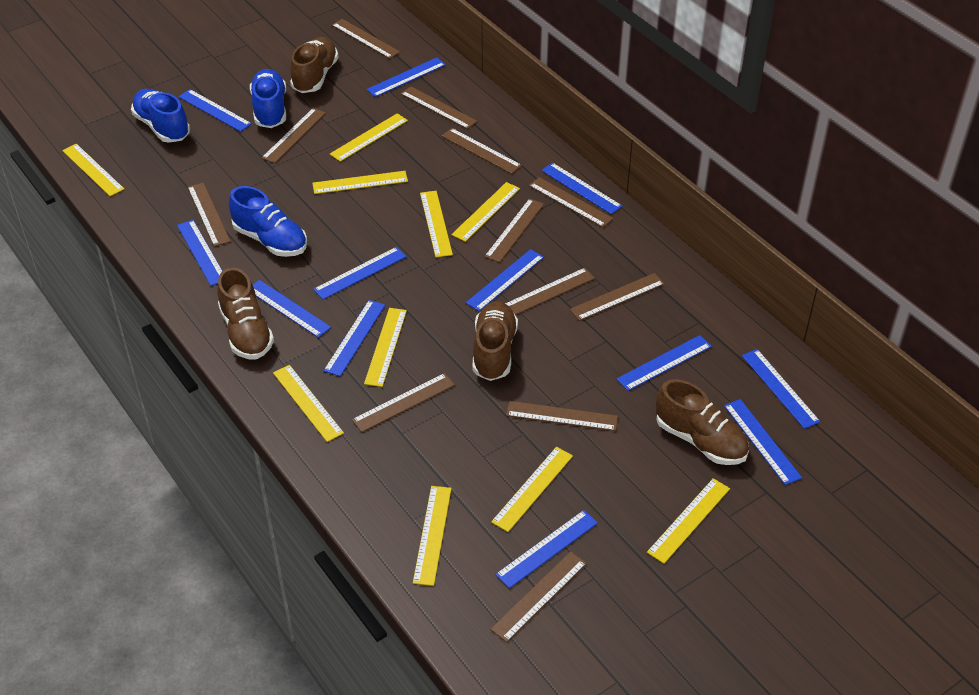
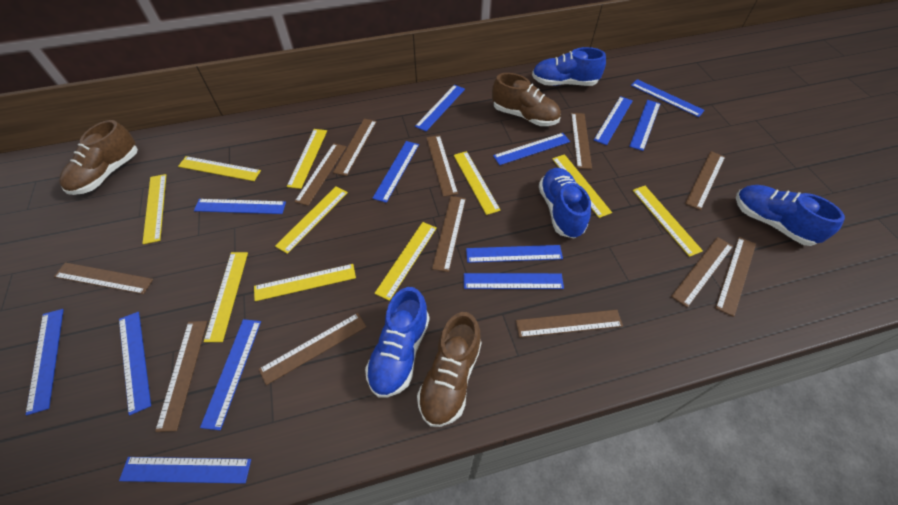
blue ruler: [177,220,222,286] [179,89,252,132] [253,280,331,338] [313,247,407,299] [323,300,385,376] [367,58,446,97] [466,249,544,311] [495,510,598,589] [541,163,622,214] [617,335,712,391] [724,399,802,485] [742,349,820,429] = 12 -> [26,309,64,415] [119,312,151,415] [119,457,251,484] [194,199,286,214] [200,319,261,430] [372,141,419,203] [415,85,465,131] [464,273,564,289] [466,245,563,263] [493,133,570,165] [594,96,633,145] [629,100,661,151] [631,79,705,117] = 13
blue shoe: [131,89,190,143] [229,186,307,257] [250,69,286,128] = 3 -> [365,287,430,397] [532,47,606,86] [539,168,591,239] [736,185,845,246] = 4
brown shoe: [217,267,274,360] [290,37,338,93] [473,301,518,381] [656,379,749,465] = 4 -> [60,120,138,195] [417,312,482,427] [492,73,561,126] = 3

